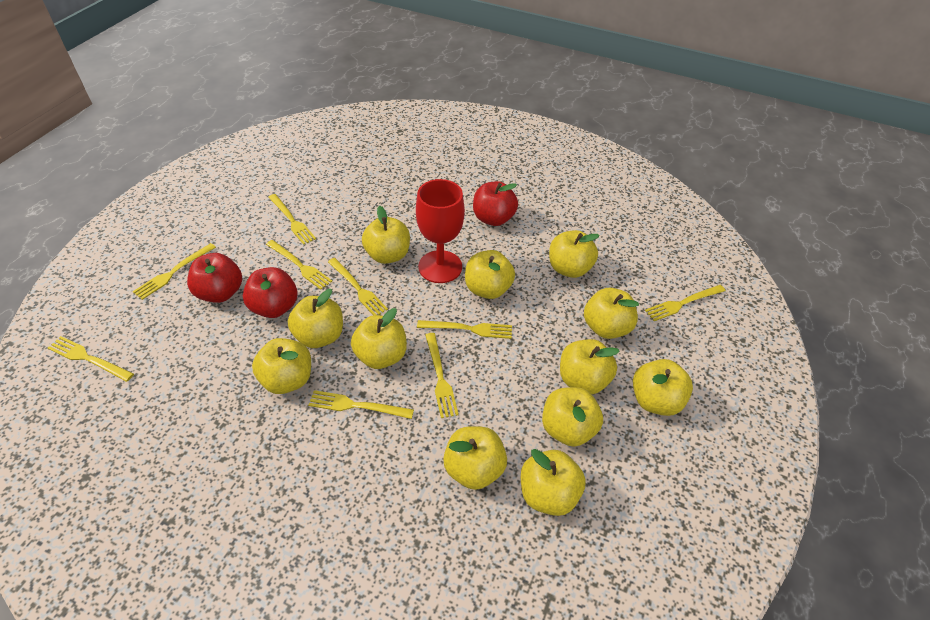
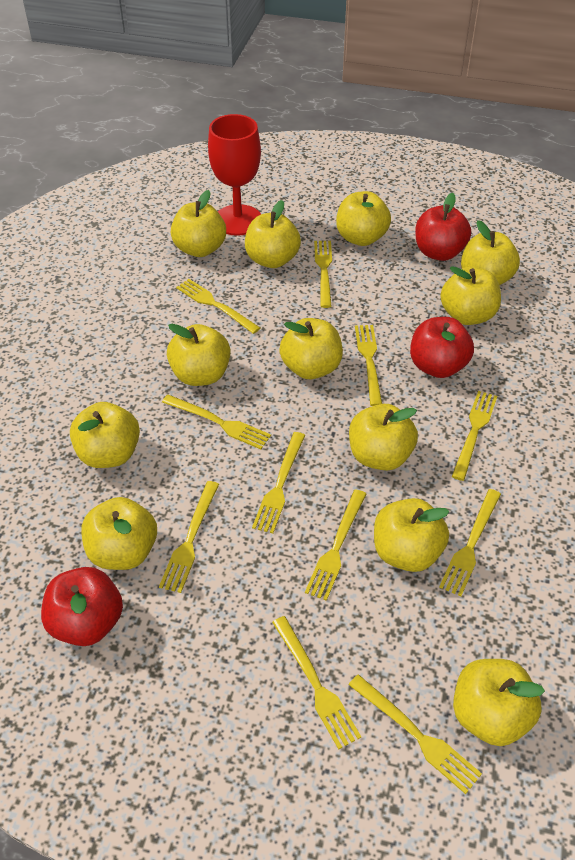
yellow fork: [48,336,134,382] [133,243,216,300] [266,240,332,290] [268,194,316,245] [308,390,414,419] [328,258,388,315] [417,320,512,339] [425,333,459,418] [645,285,726,321] = 9 -> [159,481,219,593] [162,394,271,449] [176,279,260,334] [252,432,305,534] [272,616,361,749] [305,489,366,601] [314,241,332,308] [349,674,482,794] [355,325,382,406] [439,489,501,596] [452,391,497,481] = 11

